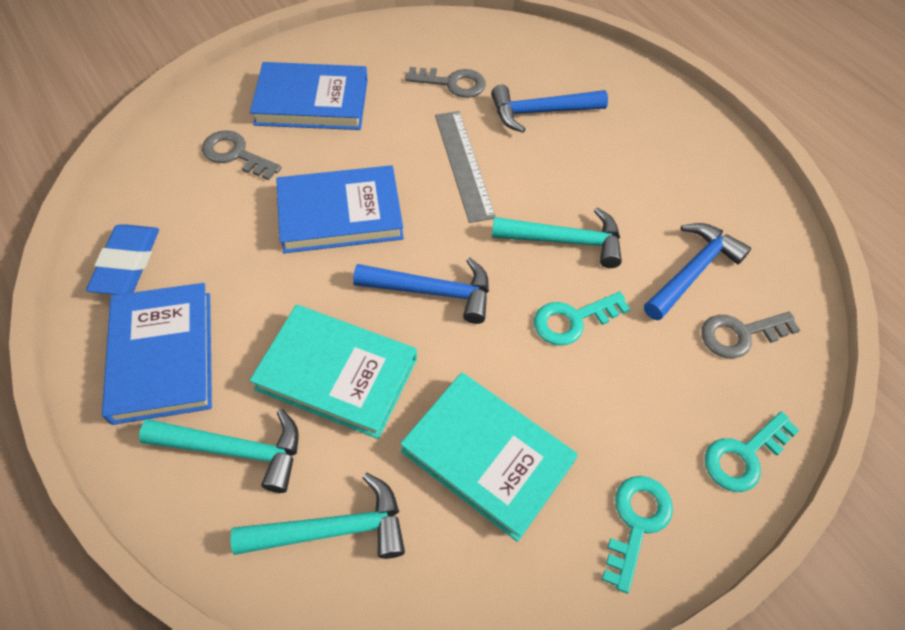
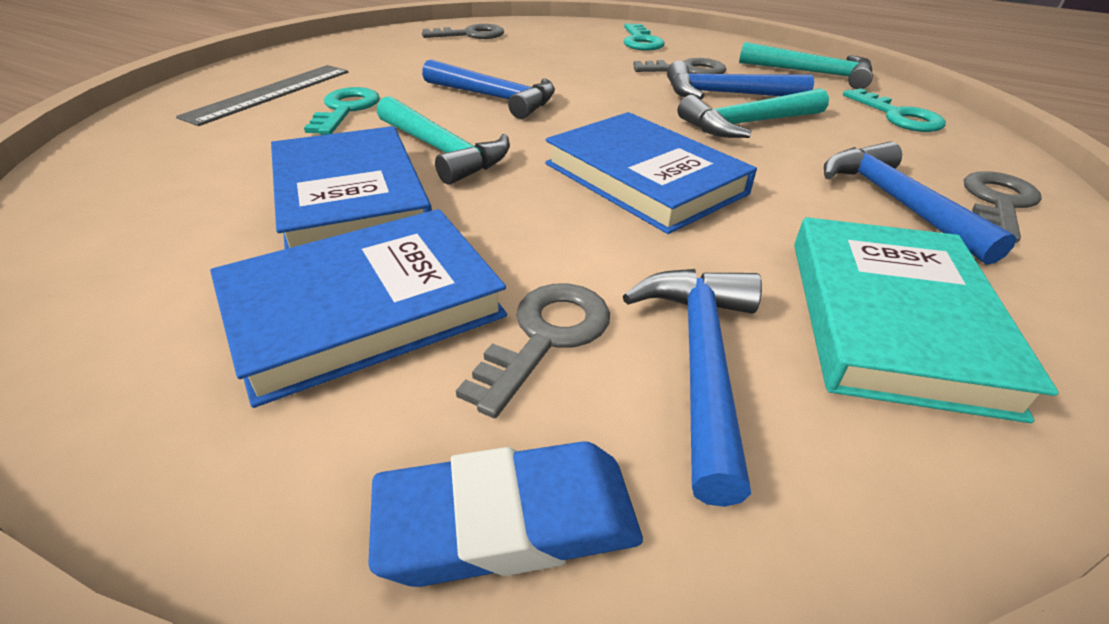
blue hammer: [353,258,489,324] [491,85,608,133] [644,223,751,321] = 3 -> [422,59,555,119] [623,269,762,507] [667,61,814,100] [824,142,1017,265] = 4
grey key: [202,130,282,181] [405,67,486,98] [702,312,800,358] = 3 -> [422,24,504,39] [456,284,610,418] [633,58,726,74] [964,171,1042,243] = 4
turquoise book: [250,305,417,439] [400,373,578,542] = 2 -> [794,217,1059,423] = 1

